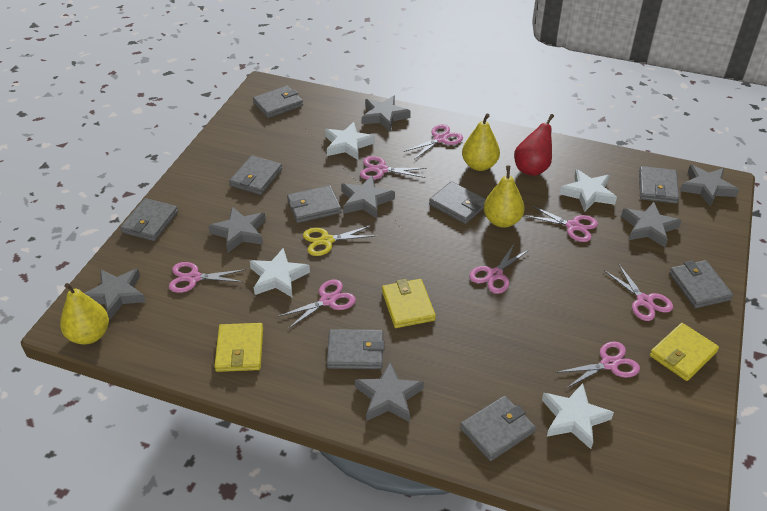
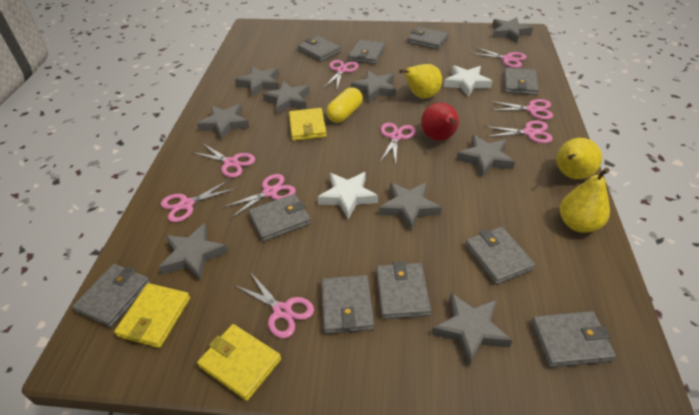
grey star: [84,268,146,319] [208,206,266,253] [341,175,395,218] [355,362,424,422] [362,96,411,131] [621,202,682,247] [680,165,739,206] = 7 -> [159,223,228,281] [197,104,249,140] [235,66,279,97] [263,81,310,114] [351,70,396,102] [379,183,442,231] [432,293,513,366] [456,135,515,177] [492,17,533,43] = 9
grey wallet: [120,198,178,241] [229,155,282,195] [253,86,303,118] [287,185,341,223] [327,329,385,369] [429,181,486,224] [460,396,536,461] [639,166,679,204] [669,260,733,308] = 9 -> [72,264,151,328] [249,194,311,242] [298,36,341,62] [321,275,374,334] [348,40,385,65] [376,261,431,319] [407,27,449,50] [465,227,535,285] [504,68,539,95] [531,311,616,368] = 10
pink scissors: [169,262,246,293] [278,279,356,329] [360,156,427,180] [404,124,463,160] [469,244,530,294] [526,205,598,242] [556,341,640,388] [604,263,673,321] = 8 -> [161,180,235,222] [192,144,255,178] [222,174,296,219] [235,272,314,338] [324,60,359,89] [380,123,416,164] [470,47,527,68] [484,121,553,143] [490,99,553,120] = 9
white star: [250,248,310,298] [325,122,375,160] [542,383,614,449] [560,169,617,212] = 4 -> [318,172,378,219] [444,65,492,97] = 2
yellow capsule: none = 0 -> [326,87,363,123] = 1
yellow scissors: [303,225,374,256] = 1 -> none = 0

